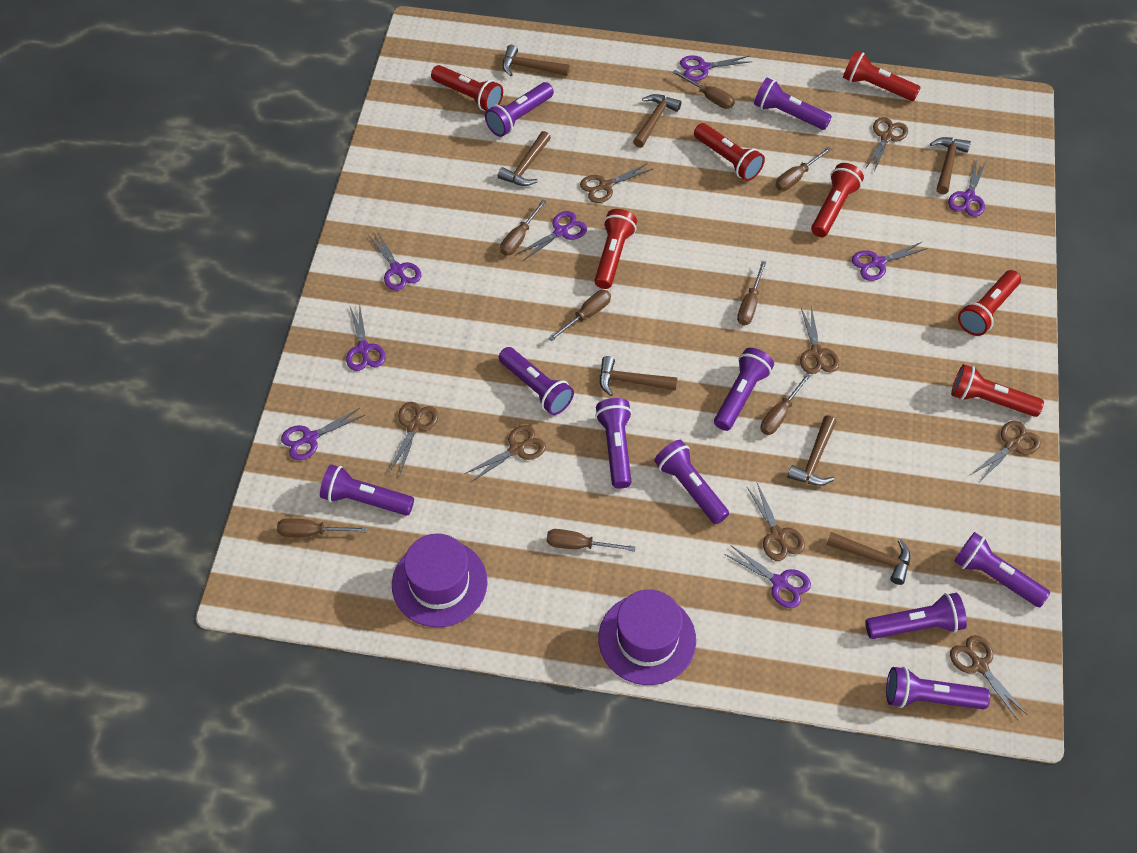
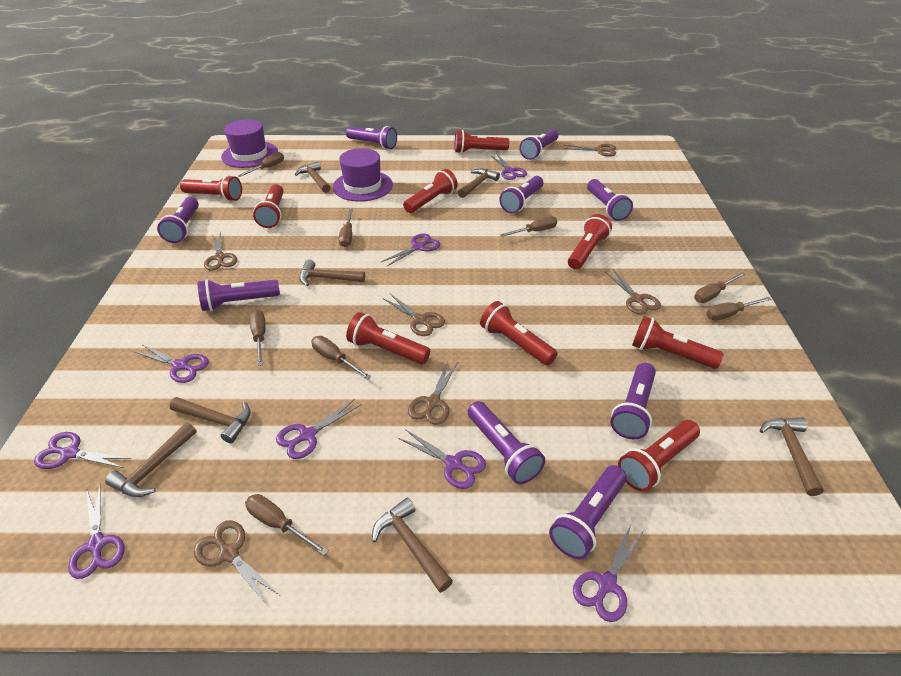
brown scissors: [389,402,438,477] [464,425,546,482] [580,163,653,203] [747,483,805,561] [800,306,839,374] [866,117,908,172] [950,635,1027,720] [972,421,1041,481] = 8 -> [194,520,279,606] [204,233,237,270] [383,294,445,336] [408,361,458,425] [564,144,616,157] [606,269,661,314] = 6
purple flashlight: [320,464,414,516] [485,82,554,137] [499,347,574,415] [595,398,632,489] [654,440,729,524] [714,348,774,431] [754,77,832,130] [865,593,967,639] [886,667,990,709] [954,532,1050,607] = 10 -> [157,197,199,243] [198,279,280,311] [346,126,397,149] [468,401,545,484] [499,176,543,213] [519,129,558,160] [549,465,627,559] [587,179,633,221] [611,363,656,440] = 9
red flashlight: [431,65,503,111] [594,209,637,289] [694,123,765,181] [811,163,864,237] [843,51,921,101] [951,364,1044,417] [958,270,1021,336] = 7 -> [180,175,242,201] [253,184,284,228] [346,312,430,364] [403,169,458,213] [454,130,509,153] [480,301,558,365] [568,214,612,270] [618,420,700,491] [632,316,724,369] = 9

